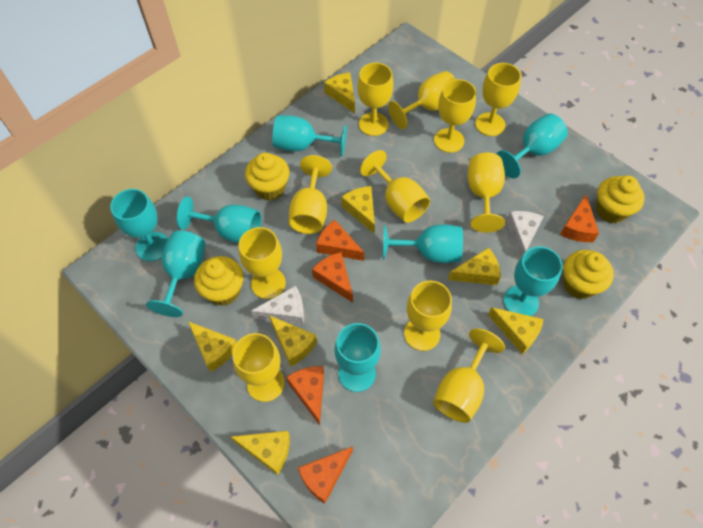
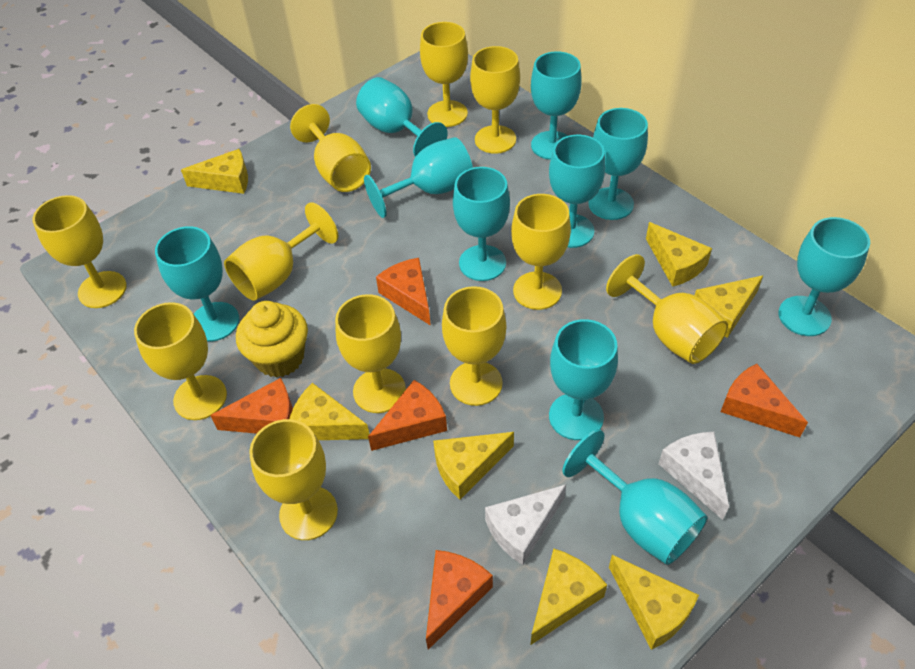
turquoise goblet: [110,189,168,261] [146,230,206,317] [177,196,261,243] [272,115,347,157] [335,323,381,392] [383,224,463,263] [497,114,568,178] [503,246,562,316] = 8 -> [155,226,239,342] [356,77,448,157] [364,137,473,218] [453,167,510,281] [531,51,582,160] [549,135,605,248] [549,319,618,440] [562,429,708,565] [588,108,648,220] [779,217,870,336] = 10
yellow cupcake: [194,256,244,306] [245,153,290,201] [563,250,614,299] [596,175,645,223] = 4 -> [236,301,308,378] = 1

